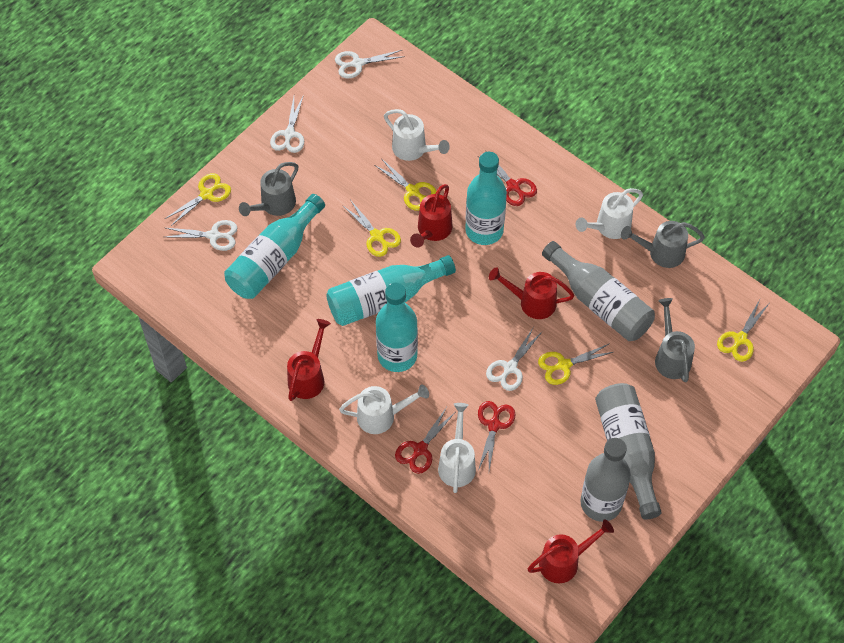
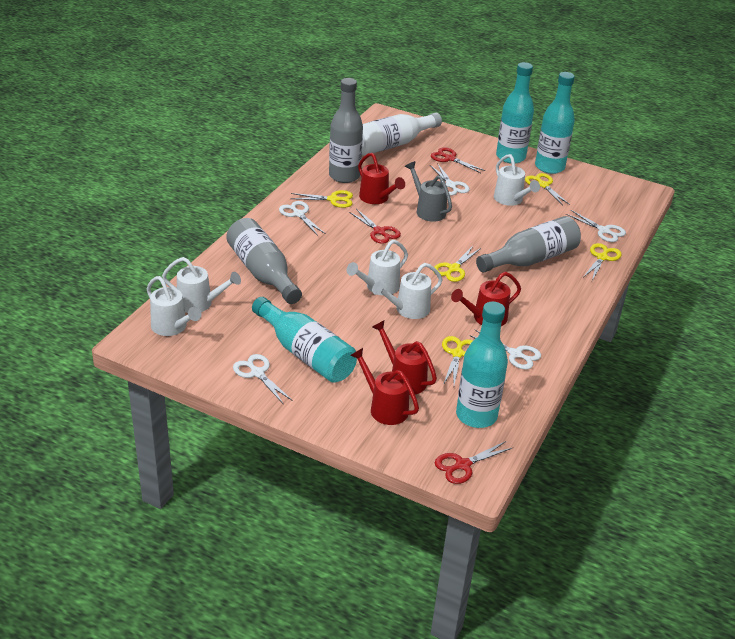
grey watering can: [239,162,299,216] [621,221,705,268] [655,298,695,382] = 3 -> [405,161,452,222] = 1
white bottle: none = 0 -> [362,113,442,156] = 1
white scissors: [165,220,237,251] [270,95,304,153] [335,50,405,78] [486,328,543,391] = 4 -> [233,354,293,404] [279,201,326,236] [430,163,470,196] [469,329,541,370] [566,210,626,242] = 5
white watering can: [339,385,429,434] [384,109,450,161] [438,403,476,493] [576,188,643,239] = 4 -> [147,276,202,336] [162,257,241,313] [347,240,408,295] [372,263,442,319] [494,154,540,206] = 5

